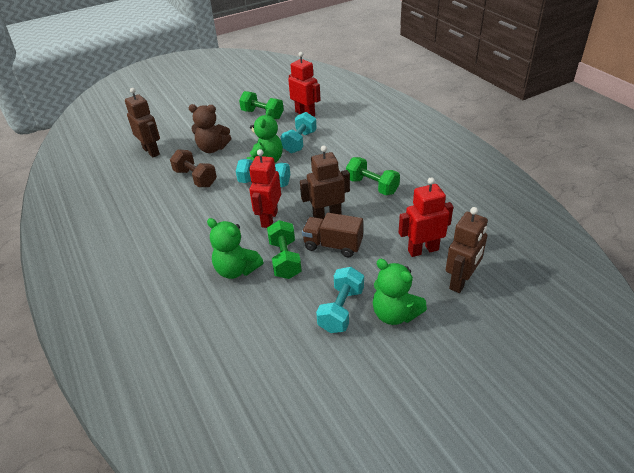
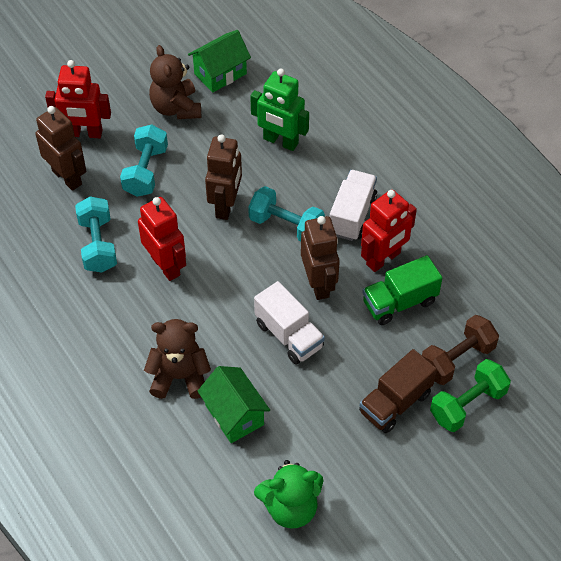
brown teddy bear: [188,104,231,153] = 1 -> [144,319,211,399] [149,45,201,119] = 2
green dumbbell: [239,91,284,119] [267,220,302,279] [346,157,400,195] = 3 -> [430,359,511,432] = 1
green house: none = 0 -> [188,30,251,93] [197,366,270,443] = 2
green robot: none = 0 -> [250,68,309,151] = 1
green teddy bear: [207,218,264,279] [247,108,283,163] [373,259,427,325] = 3 -> [254,460,323,529] = 1
green truck: none = 0 -> [362,255,442,325] = 1
white truck: none = 0 -> [254,281,325,364] [330,170,377,241] = 2

